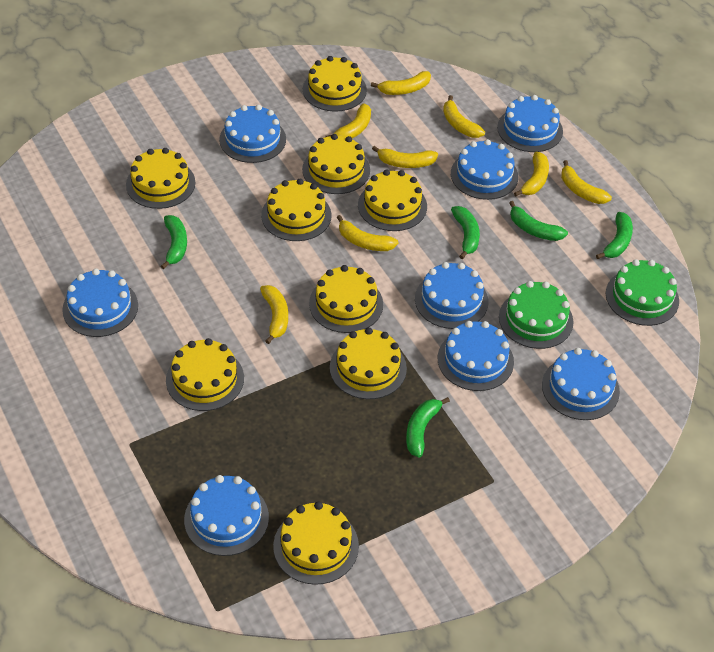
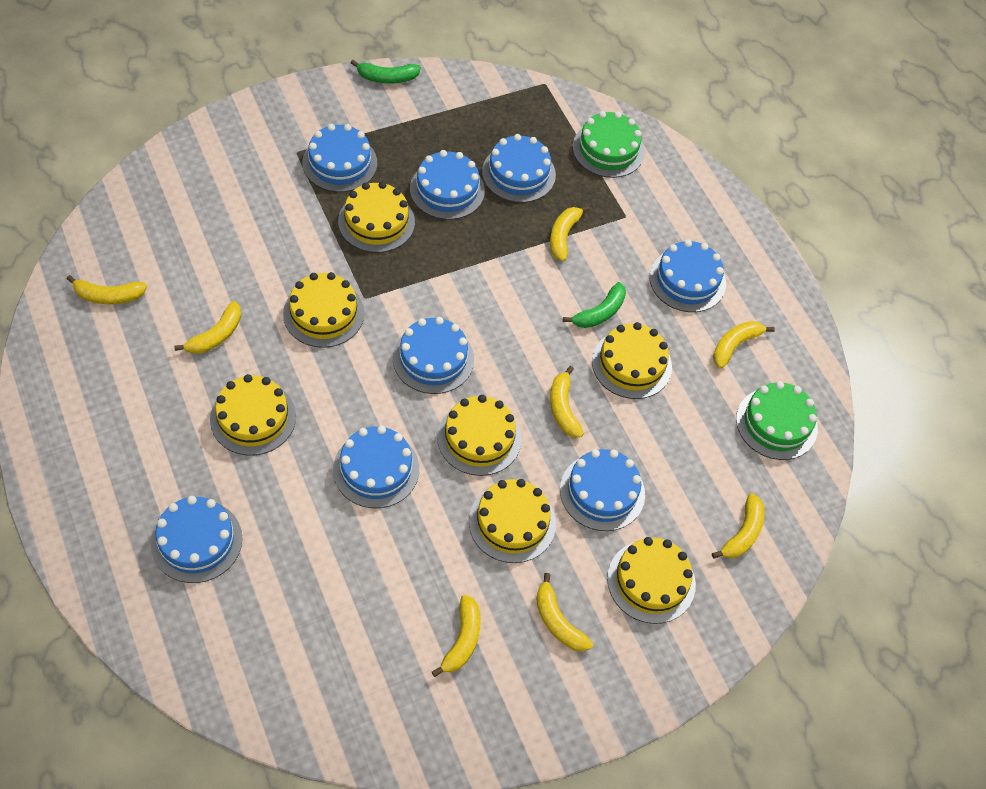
green banana: [161,215,187,269] [406,397,450,458] [451,206,480,259] [509,201,568,241] [596,212,633,259] = 5 -> [351,60,421,84] [563,282,626,328] = 2
yellow cake: [126,148,195,209] [166,338,244,411] [261,179,332,241] [273,501,359,585] [302,134,370,194] [303,56,367,112] [309,265,383,333] [330,327,407,399] [358,170,427,231] = 9 -> [210,374,296,455] [283,272,364,348] [338,182,415,253] [437,395,522,476] [469,479,556,563] [592,322,672,399] [607,537,696,624] = 7

